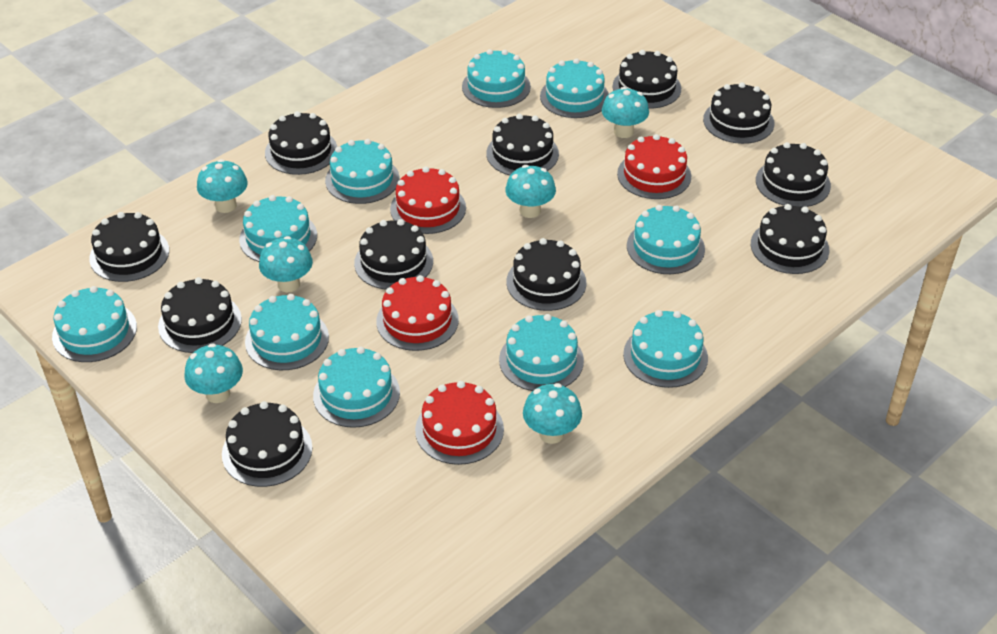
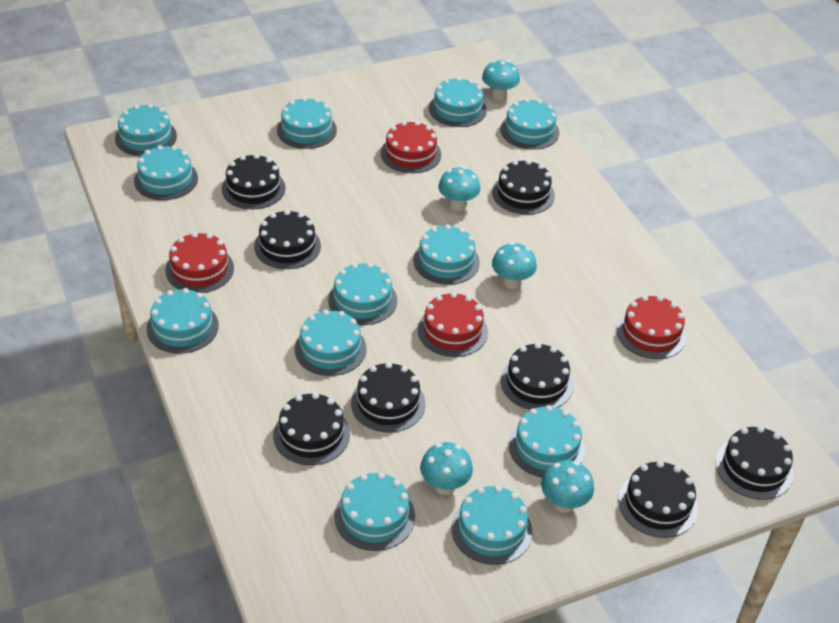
black cake: [89,212,169,282] [158,277,242,353] [222,401,312,487] [265,111,337,175] [354,219,433,290] [486,114,559,175] [506,238,586,311] [612,50,681,109] [703,82,774,144] [751,204,829,274] [756,142,831,207] = 11 -> [222,154,285,209] [254,210,321,269] [273,392,350,465] [351,362,425,432] [492,160,555,215] [501,343,573,410] [618,461,698,538] [716,426,793,500] = 8
turquoise cake: [52,286,137,362] [239,195,317,262] [245,294,329,370] [313,347,400,428] [325,139,400,204] [462,49,531,108] [499,314,584,391] [540,58,609,118] [623,310,708,388] [627,205,705,274] = 10 -> [115,104,177,156] [134,145,198,200] [147,288,219,354] [277,97,337,149] [295,310,367,376] [328,263,397,325] [334,472,415,551] [413,224,480,285] [429,77,487,127] [451,486,532,565] [500,98,559,150] [509,405,585,478] = 12
turquoise mushroom: [184,343,243,403] [197,159,248,213] [259,236,313,292] [505,165,556,218] [523,383,582,444] [602,87,649,138] = 6 -> [420,442,473,495] [438,167,480,211] [482,60,520,100] [492,242,537,289] [541,460,594,513] = 5

